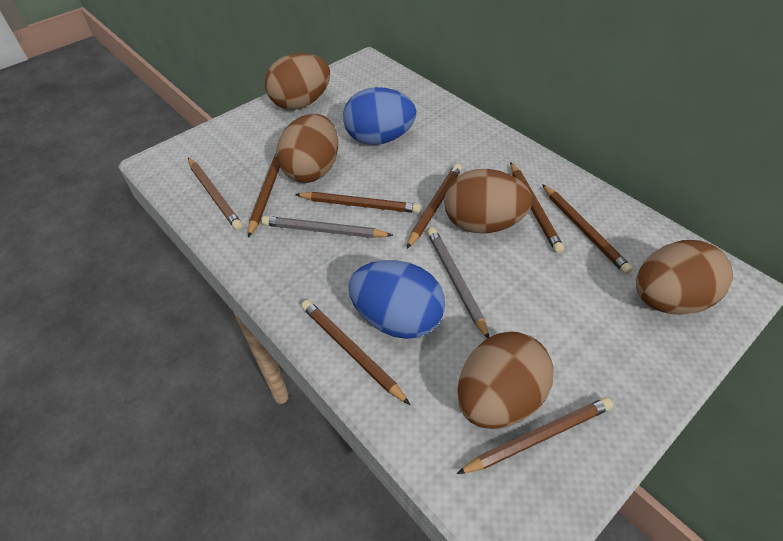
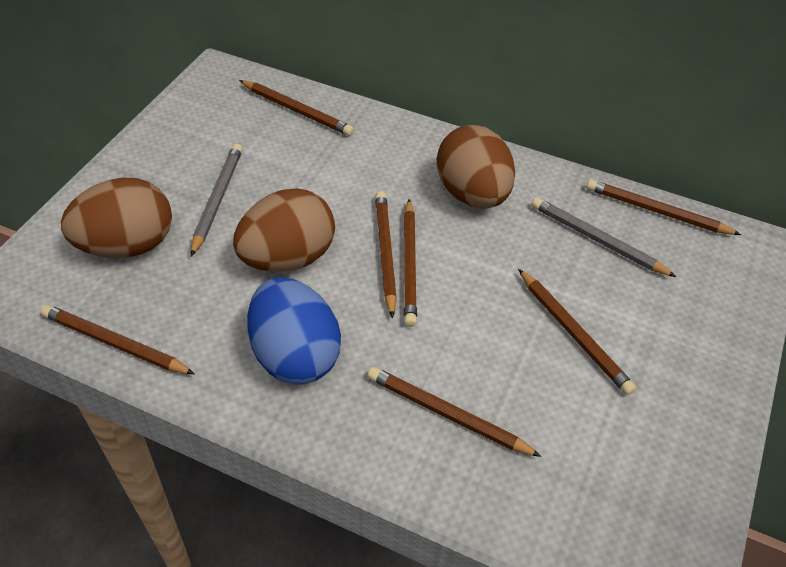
blue egg: [343,87,416,145] [348,260,445,339] = 2 -> [247,277,341,385] = 1
brown egg: [265,53,330,110] [276,114,338,183] [444,169,532,233] [457,332,554,429] [636,240,733,315] = 5 -> [61,178,172,258] [233,188,335,272] [437,125,515,209] = 3
brown pencil: [188,158,243,230] [248,154,280,238] [295,192,421,213] [301,300,410,405] [407,164,462,248] [457,397,613,474] [510,162,564,253] [542,184,633,274] = 8 -> [41,305,195,374] [239,80,354,136] [368,367,541,457] [375,191,397,319] [404,199,417,327] [518,269,636,395] [586,179,741,235] = 7

